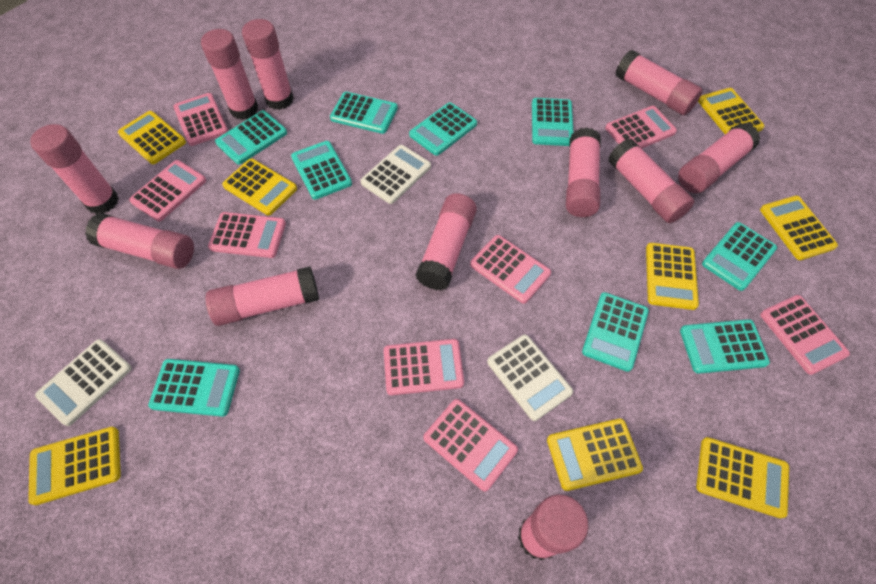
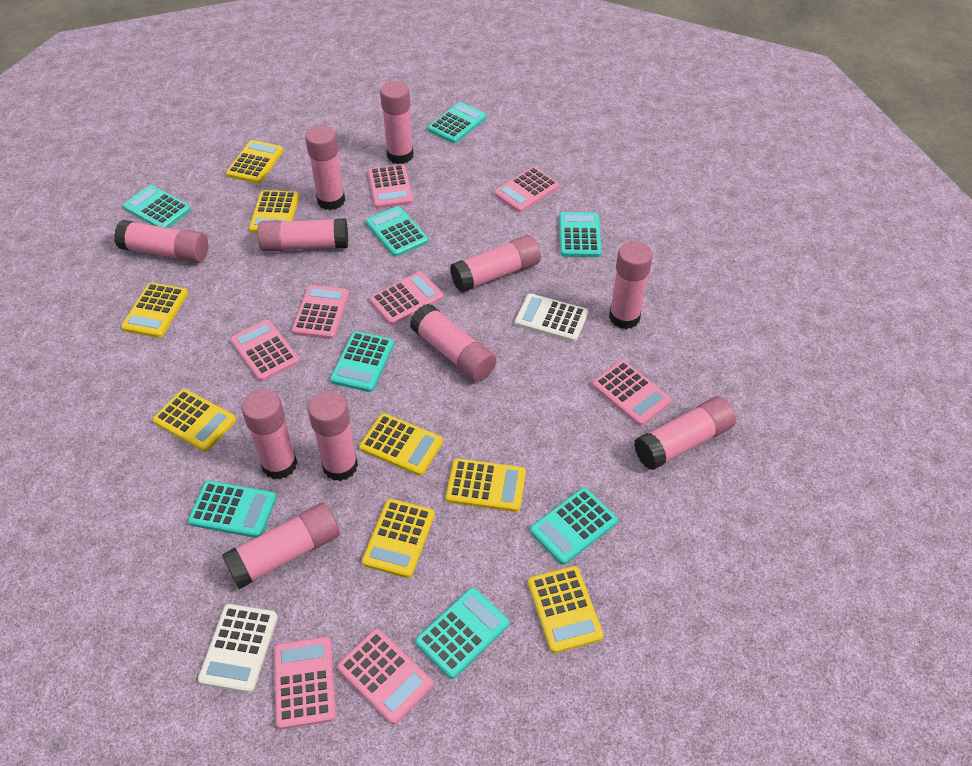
turquoise calculator: [148,359,240,417] [215,111,287,165] [291,141,352,200] [330,92,398,134] [409,102,477,156] [532,98,574,146] [582,292,649,372] [680,319,770,374] [702,222,777,291] = 9 -> [123,185,191,228] [188,481,276,538] [330,331,394,392] [366,206,428,257] [415,588,509,679] [428,102,487,143] [530,488,618,565] [559,212,602,257] = 8
white calculator: [35,339,132,426] [360,145,431,204] [487,335,573,421] = 3 -> [198,604,278,693] [515,293,588,342] = 2

